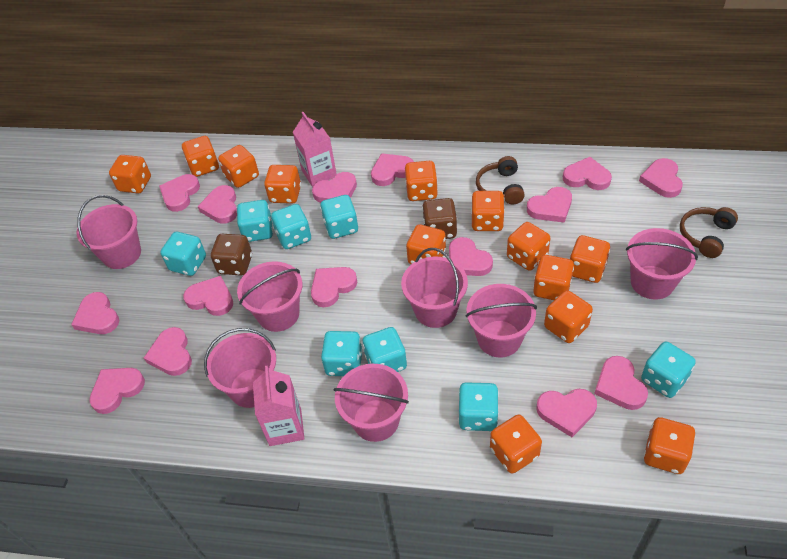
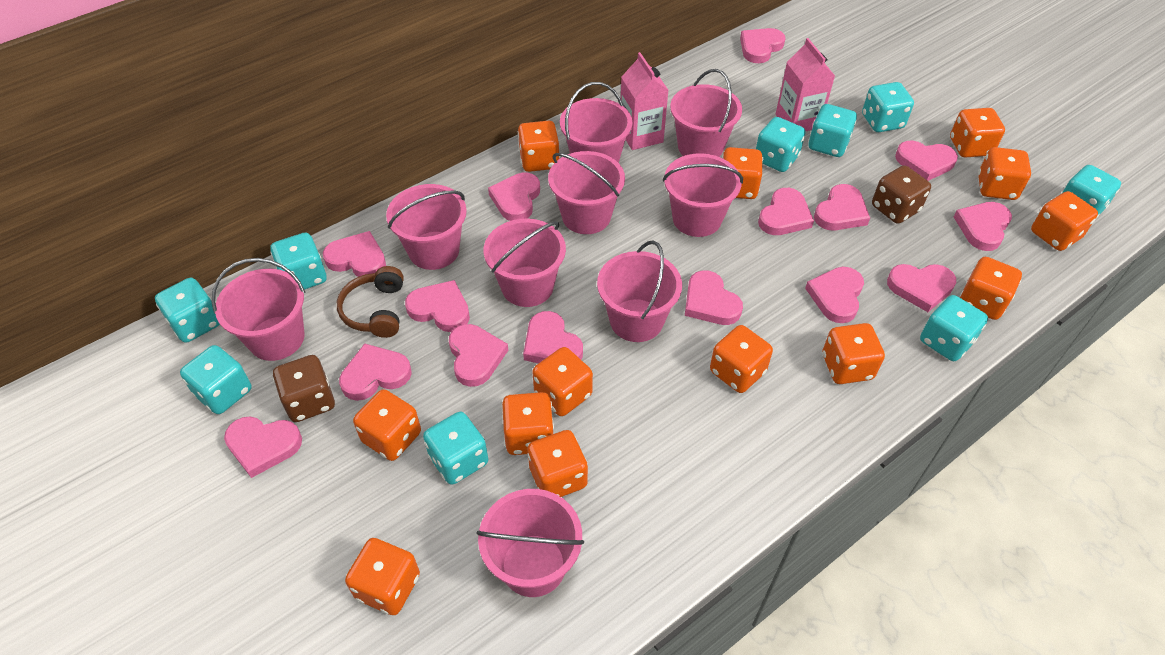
brown headphones: [476,156,525,204] [680,207,738,258] = 2 -> [337,266,404,338] = 1
pink bucket: [77,195,141,269] [204,328,276,408] [237,261,302,332] [334,364,409,442] [401,248,468,328] [465,284,537,357] [626,228,698,300] = 7 -> [212,258,305,361] [386,184,467,270] [477,489,584,597] [484,219,566,307] [548,151,625,234] [560,82,632,163] [597,241,682,342] [663,153,743,237] [670,69,742,157] = 9
turquoise dice: [160,232,206,276] [237,200,273,242] [271,204,311,249] [320,195,358,239] [321,331,363,376] [363,327,407,372] [458,382,499,431] [641,342,696,398] = 8 -> [155,278,220,343] [180,345,252,414] [270,232,327,290] [423,412,488,485] [756,117,806,172] [809,104,857,157] [862,82,914,132] [920,295,988,361] [1062,165,1121,219] = 9

